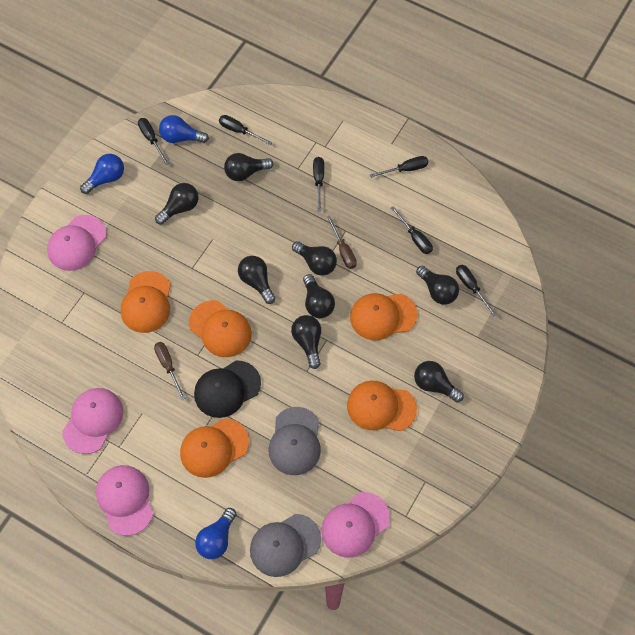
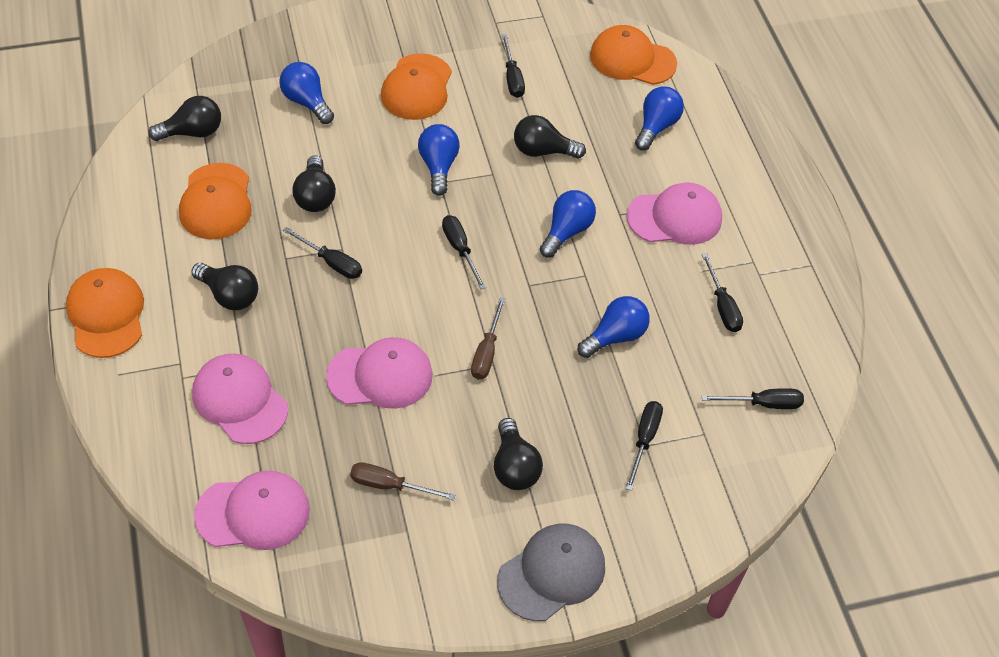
black cap: [194,361,261,418] = 1 -> none = 0
black light bulb: [155,183,199,225] [224,153,274,181] [238,256,276,304] [291,315,321,369] [292,241,337,276] [303,274,335,318] [414,361,464,402] [416,265,459,304] = 8 -> [148,96,221,141] [191,263,258,310] [293,155,336,212] [494,418,543,490] [514,115,586,159] = 5
blue light bulb: [80,154,124,194] [159,115,209,143] [195,508,236,559] = 3 -> [280,62,334,124] [418,124,460,196] [540,190,596,258] [578,296,650,358] [635,87,684,151] = 5
grey cap: [250,514,321,577] [269,407,321,475] = 2 -> [497,524,605,621] = 1
orange cap: [121,271,171,333] [180,418,249,478] [189,300,252,357] [347,381,417,431] [350,293,418,340] = 5 -> [66,268,144,358] [179,163,252,240] [381,53,452,120] [590,25,677,85] = 4

